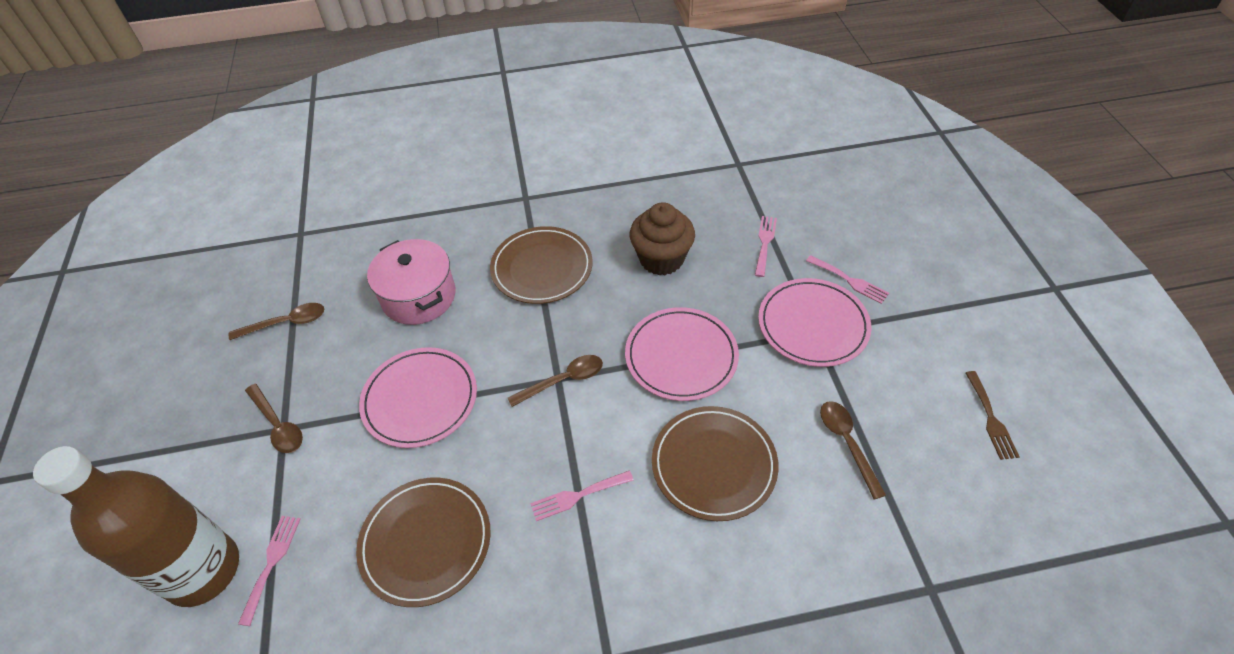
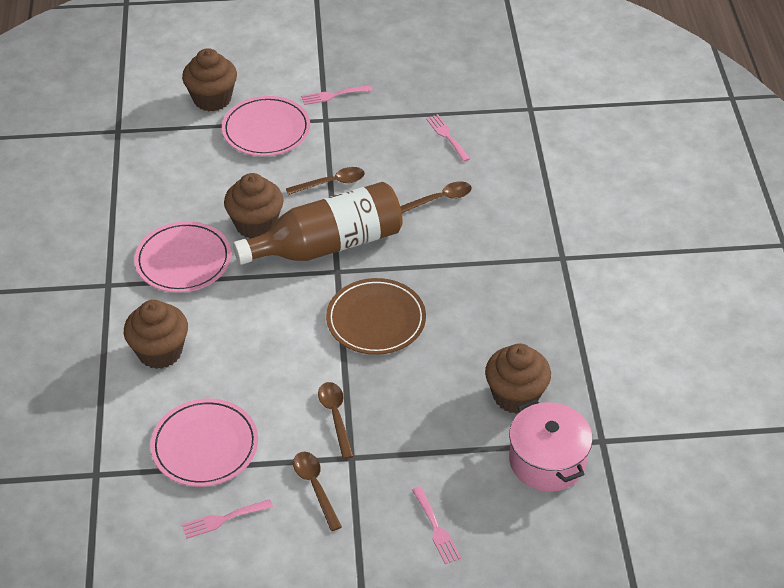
brown cupcake: [630,202,695,276] = 1 -> [124,300,188,369] [182,48,237,112] [224,173,284,239] [485,343,551,414] = 4
brown fork: [966,371,1020,460] = 1 -> none = 0
brown plate: [356,478,491,607] [490,226,593,304] [652,406,779,521] = 3 -> [326,278,426,355] = 1

